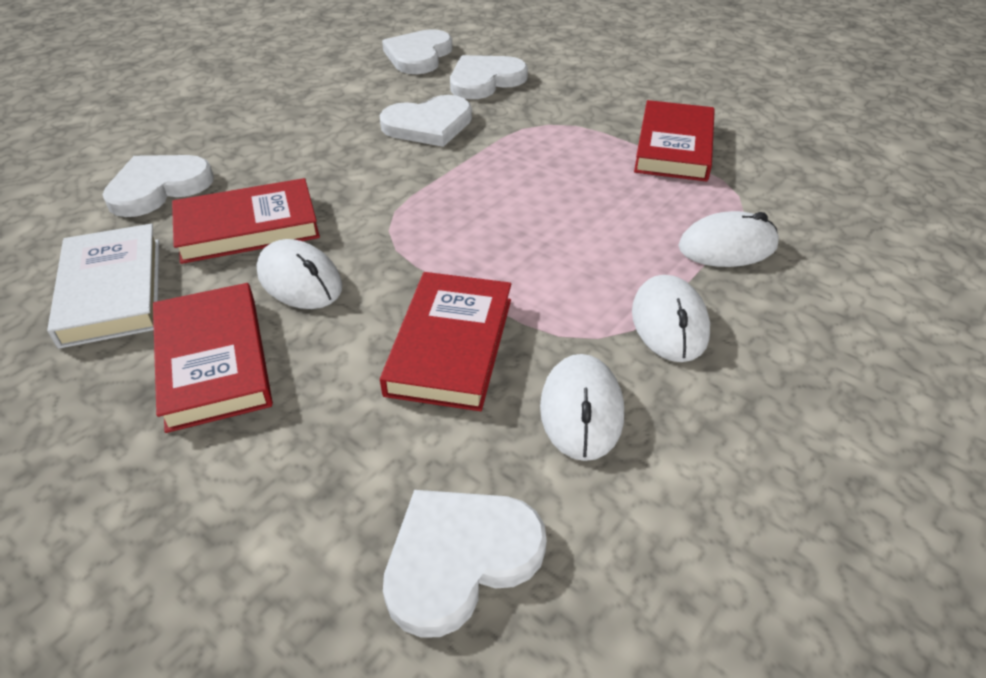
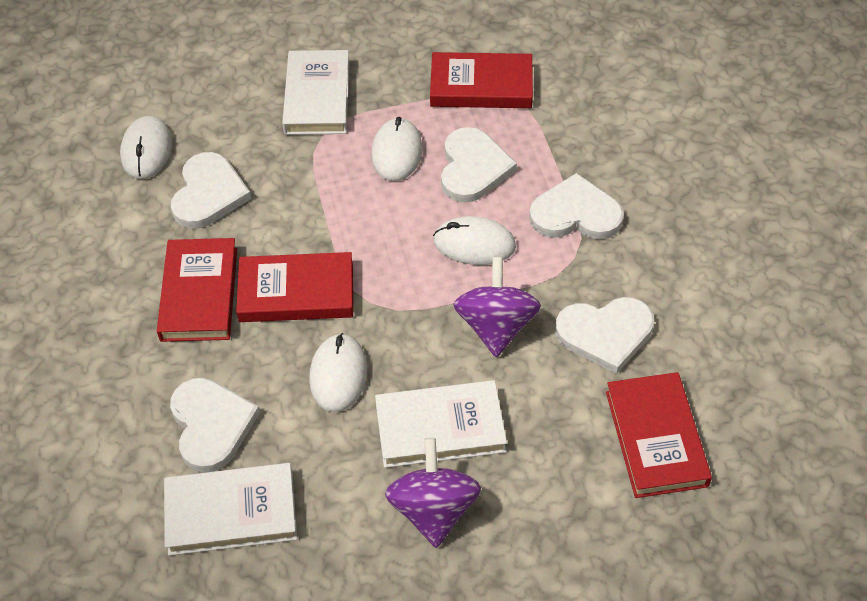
purple spinning top: none = 0 -> [385,438,481,548] [453,257,541,357] = 2
white book: [47,224,159,349] = 1 -> [164,463,297,556] [282,50,350,135] [375,380,507,468] = 3

